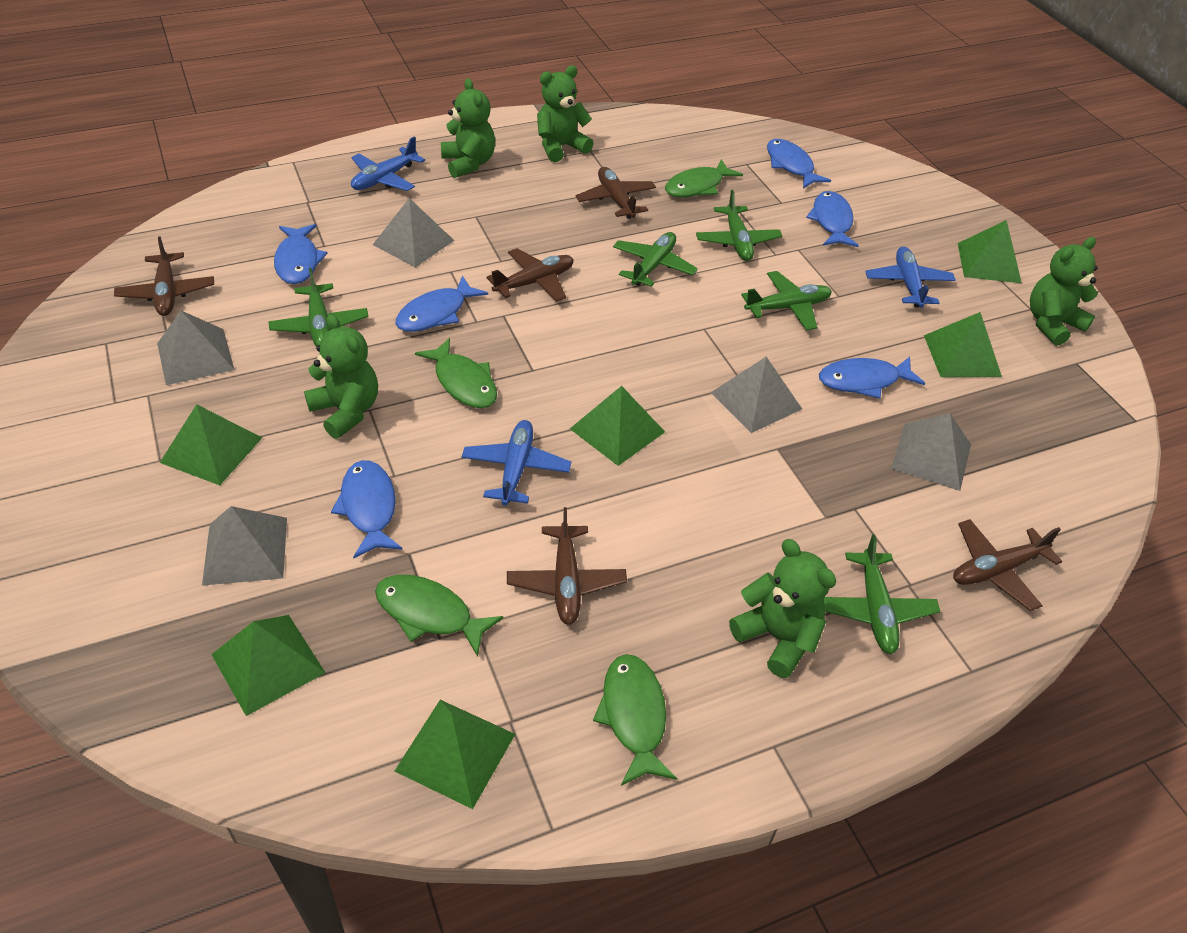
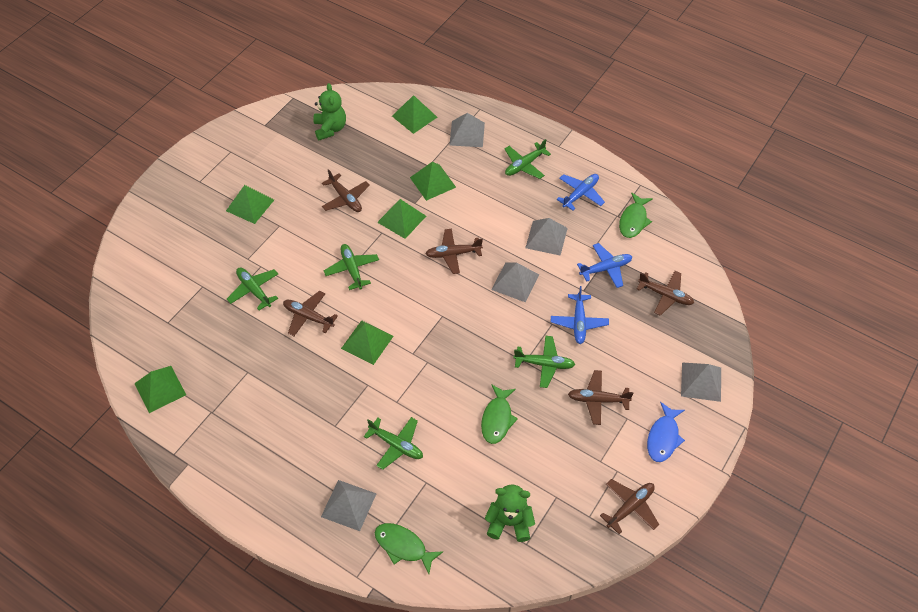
blue fish: [274,224,328,284] [331,460,403,558] [395,275,488,332] [767,139,831,189] [806,191,859,247] [819,357,925,399] = 6 -> [647,402,685,462] = 1
brown plane: [114,236,214,316] [487,248,574,302] [507,507,627,625] [576,167,656,219] [953,519,1062,611] = 5 -> [283,291,338,337] [322,169,370,212] [425,229,483,274] [568,370,634,425] [600,479,659,534] [637,271,694,316] = 6
green fish: [375,575,503,657] [415,338,497,408] [593,654,677,786] [665,159,743,197] = 4 -> [375,523,443,574] [481,384,518,444] [619,192,653,238] = 3
green teddy bear: [304,314,378,439] [441,78,495,178] [537,65,594,162] [729,539,836,678] [1030,237,1098,346] = 5 -> [313,83,346,140] [485,485,535,542] = 2

